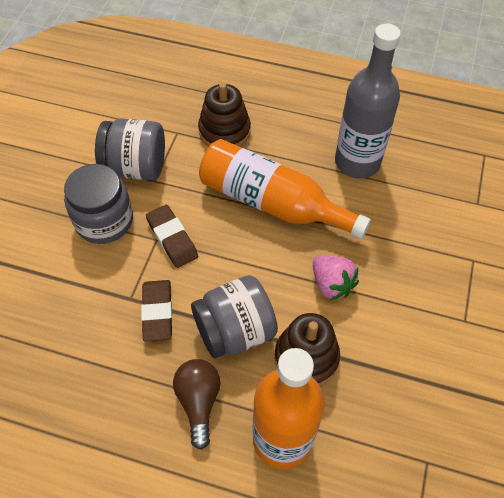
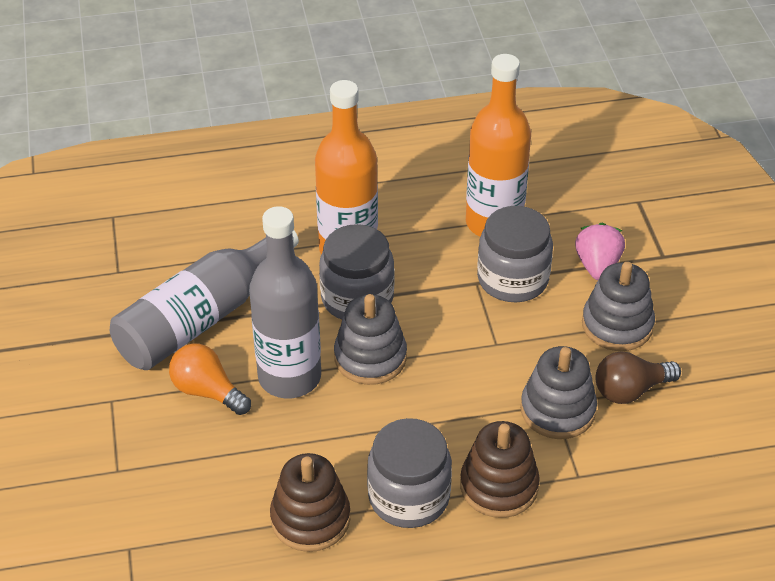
brown eraser: [141,280,172,342] [146,205,198,268] = 2 -> none = 0
grey bottle: [335,23,401,178] = 1 -> [110,230,299,370] [249,206,321,398] = 2
grey stacking toy: none = 0 -> [334,294,407,385] [521,346,597,439] [582,262,655,351] = 3
orange light bulb: none = 0 -> [169,343,251,415] = 1

